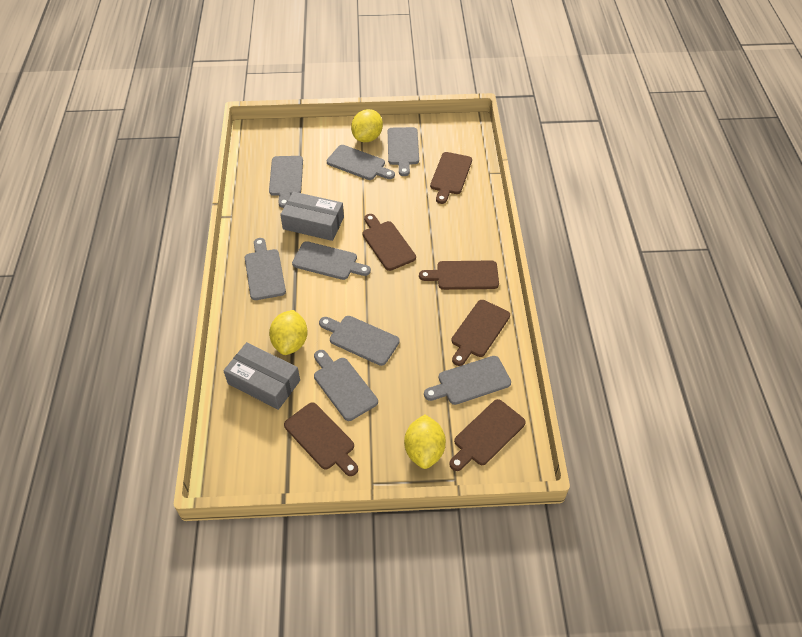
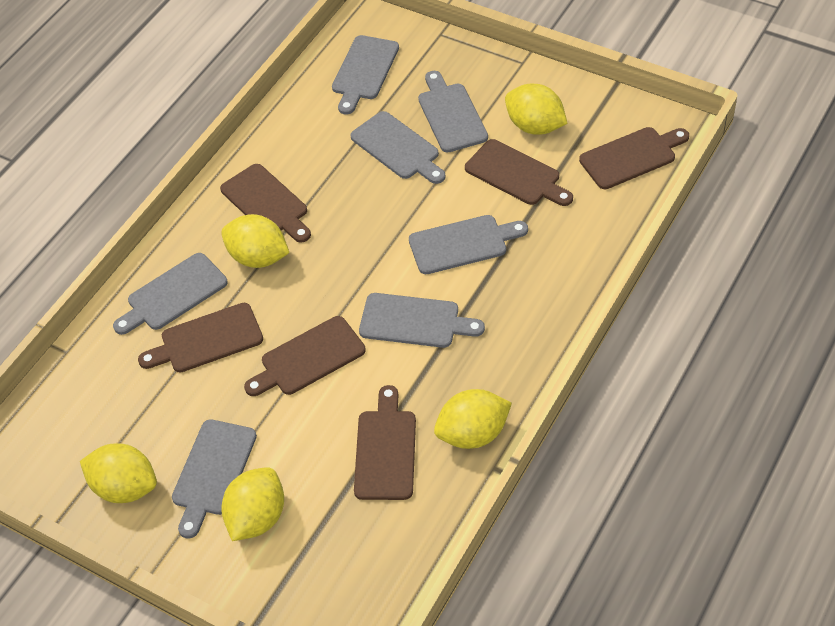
grey box: [223,342,300,410] [280,192,344,241] = 2 -> none = 0
grey cutting board: [245,238,286,300] [269,156,303,208] [292,241,371,280] [314,350,378,421] [319,316,400,366] [327,145,395,180] [388,127,419,176] [424,356,511,405] = 8 -> [113,253,228,335] [172,419,257,538] [332,35,399,115] [350,111,446,184] [359,293,485,348] [409,215,528,274] [418,71,488,153] = 7
yellow lemon: [269,310,308,355] [351,109,383,142] [404,415,446,469] = 3 -> [80,444,157,503] [221,214,289,268] [221,467,284,541] [434,389,512,449] [505,84,567,135] = 5

